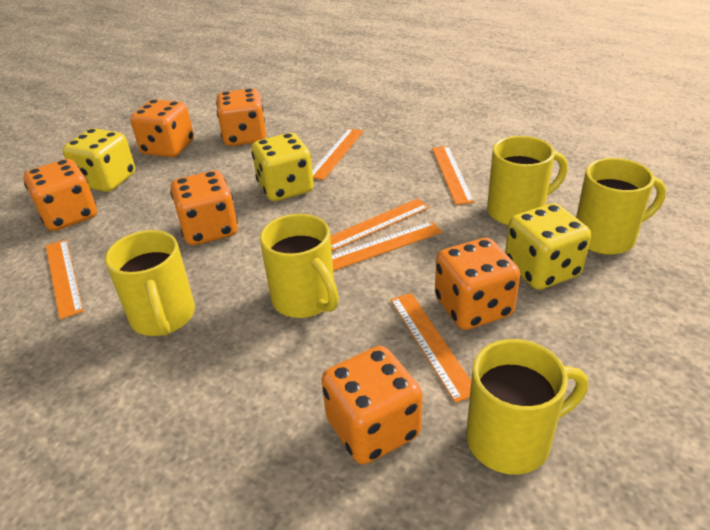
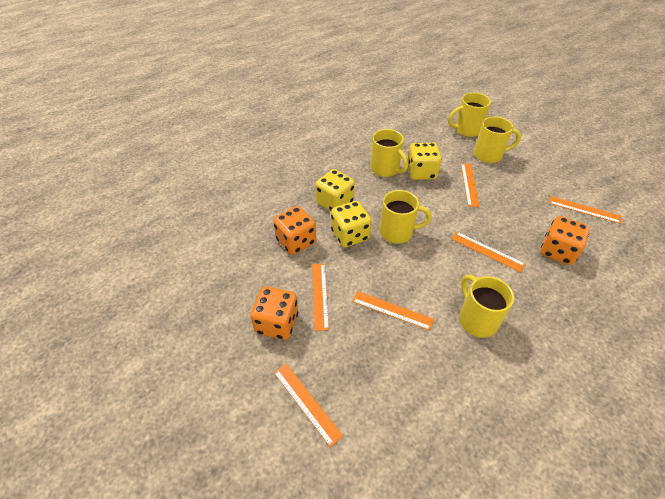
orange dice: [24,159,97,231] [130,99,194,157] [170,171,238,245] [216,88,266,146] [321,346,422,464] [435,238,520,330] = 6 -> [250,287,298,340] [273,206,316,255] [540,216,590,265] = 3

